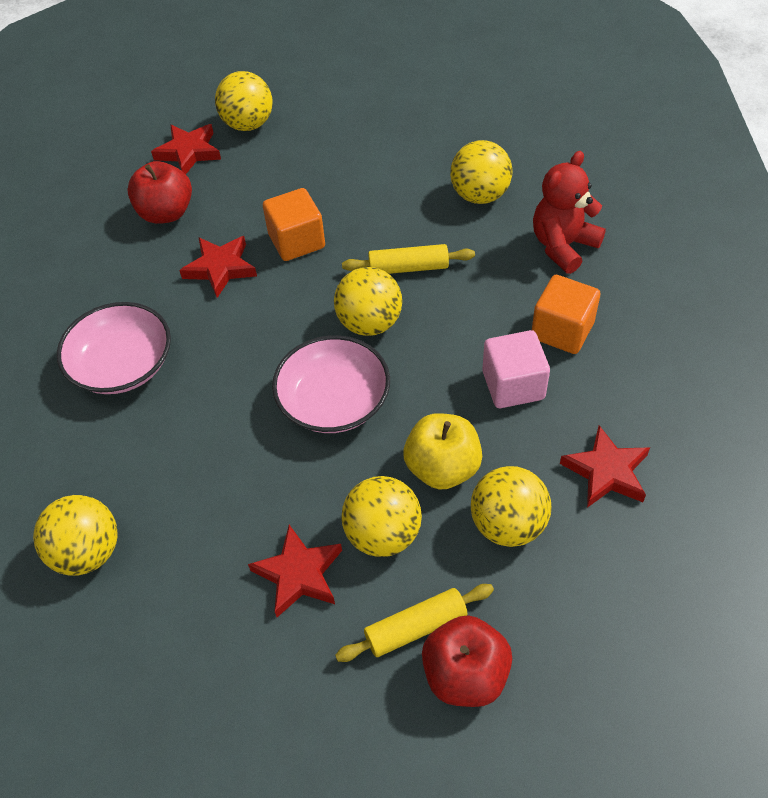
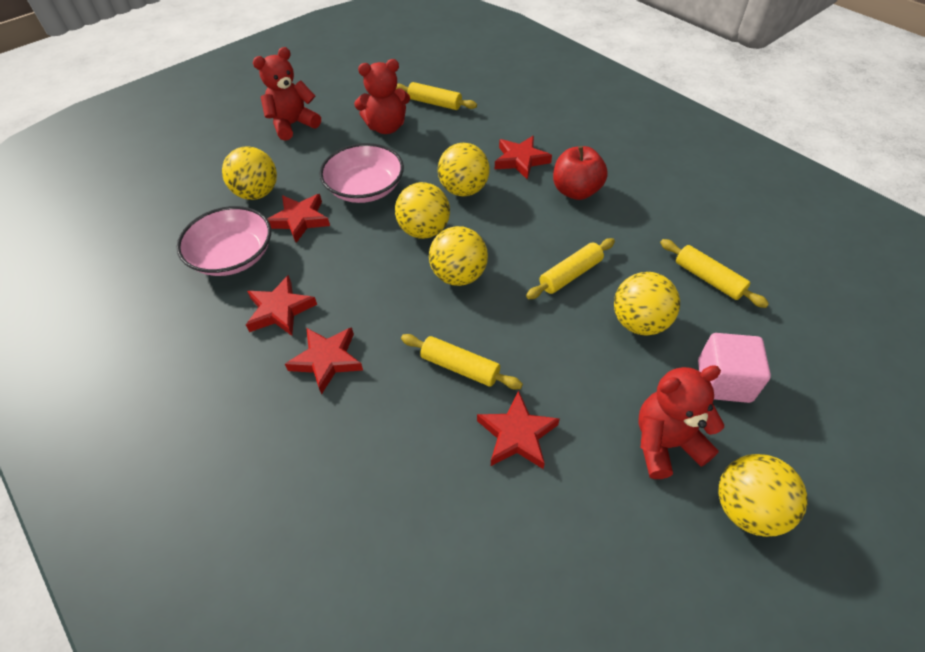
orange cube: [263,188,325,261] [532,275,601,354] = 2 -> none = 0
red apple: [127,161,192,224] [422,615,512,707] = 2 -> [553,146,608,200] = 1
red star: [151,124,221,174] [179,236,257,298] [248,525,342,617] [560,425,650,508] = 4 -> [246,275,317,336] [267,194,330,243] [285,327,363,395] [477,391,560,469] [495,136,552,179] = 5
red teddy bear: [533,151,606,274] = 1 -> [253,47,321,141] [354,59,410,134] [638,365,724,479] = 3
yellow apple: [404,413,482,490] = 1 -> none = 0
yellow rolling pin: [335,584,494,662] [342,244,475,274] = 2 -> [396,82,477,110] [401,334,523,390] [526,238,615,299] [660,239,769,308] = 4

